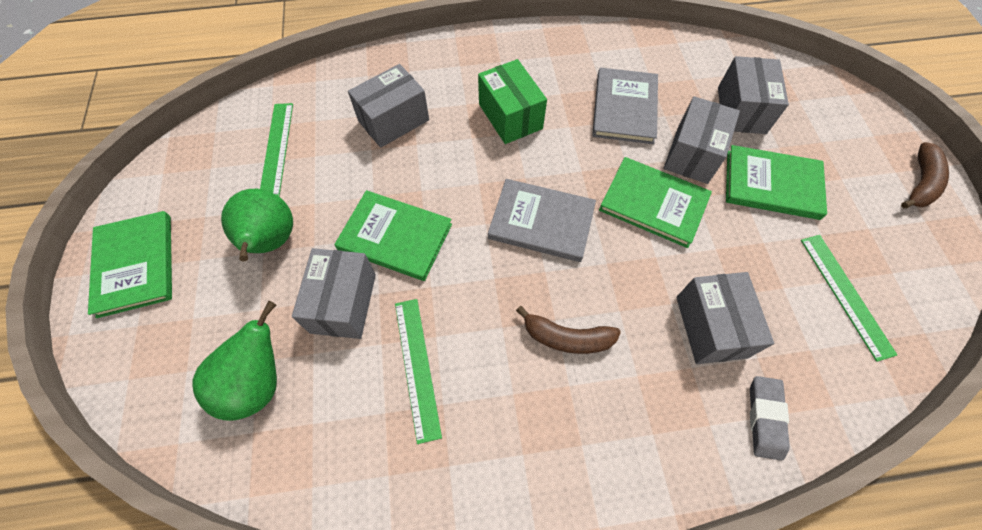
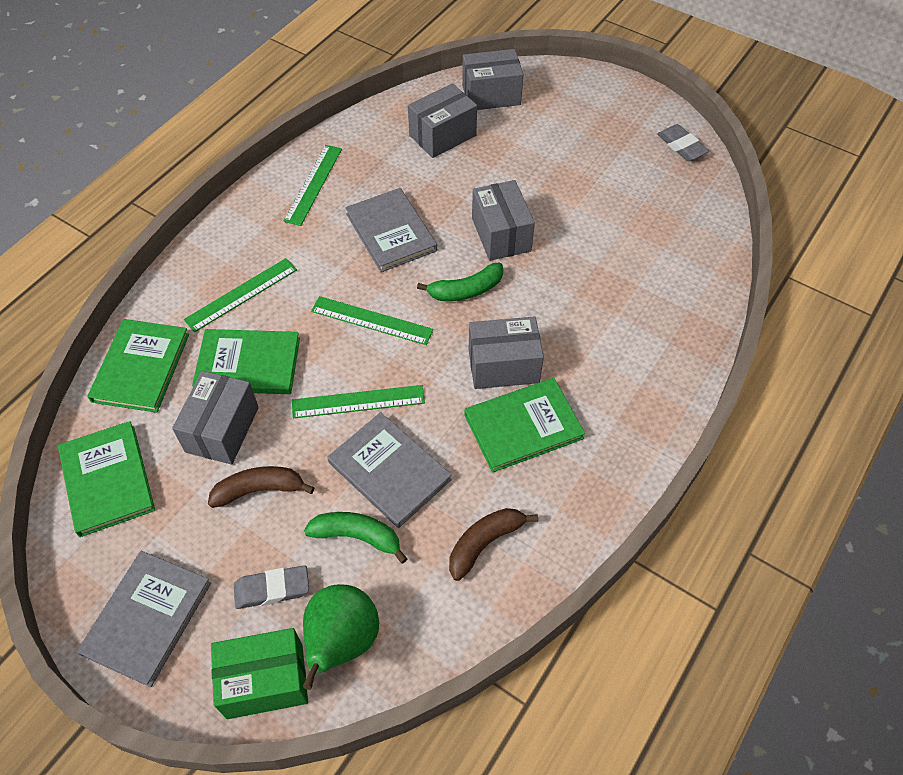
green banana: none = 0 -> [304,512,408,564] [417,263,503,301] = 2
green pear: [192,301,277,421] [221,189,293,262] = 2 -> [303,584,379,690] = 1
green ruler: [260,103,293,196] [395,299,442,444] [801,235,897,362] = 3 -> [184,258,297,332] [284,145,342,226] [292,385,425,418] [311,296,433,345] = 4
grey book: [488,179,596,262] [592,67,658,144] = 2 -> [77,551,211,687] [327,412,452,528] [345,188,437,272] = 3
grey eraser: [750,376,790,461] = 1 -> [234,565,309,609] [657,124,709,161] = 2

